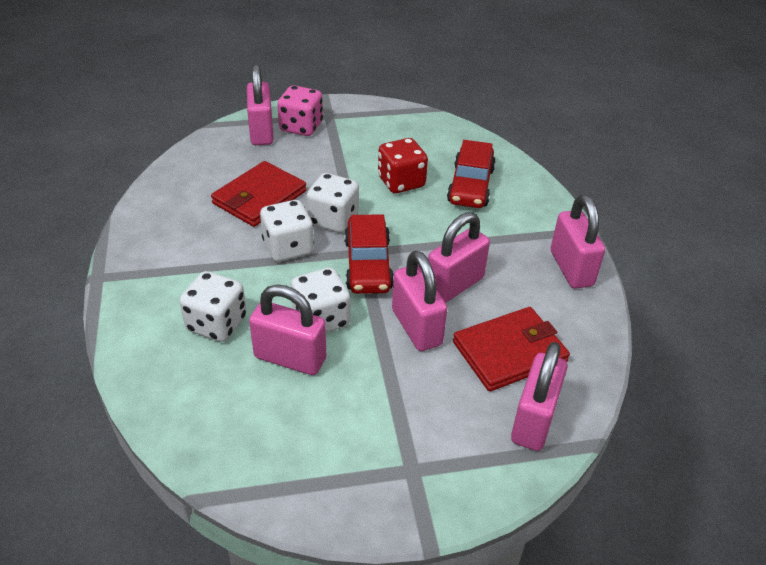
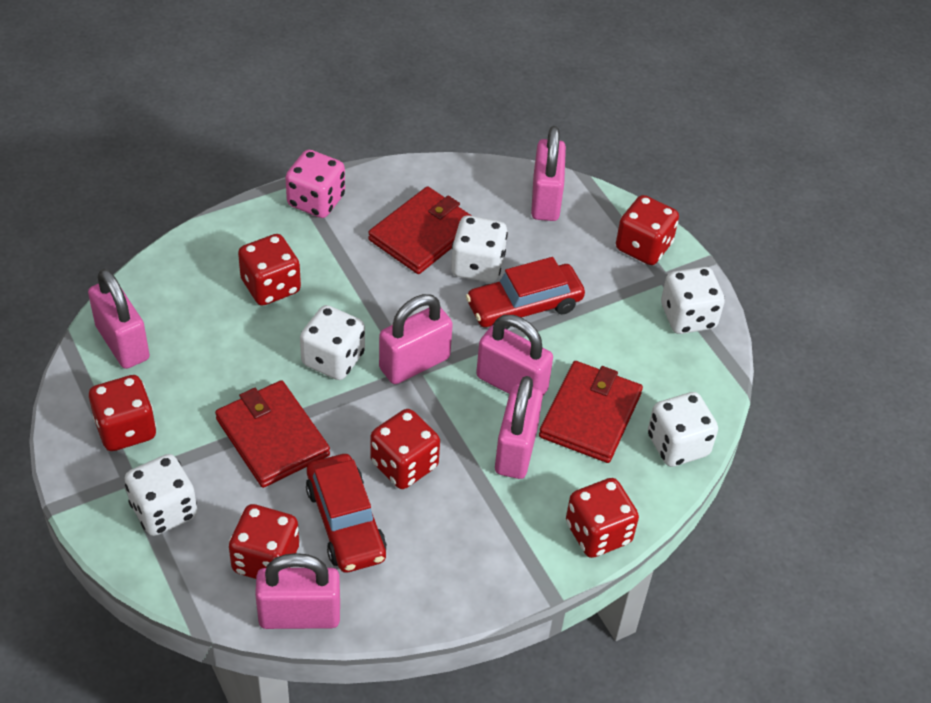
red dice: [378,138,428,193] = 1 -> [89,375,156,451] [229,504,299,579] [238,234,301,306] [370,409,440,489] [566,478,639,558] [616,195,679,265] = 6
red wallet: [211,161,307,227] [453,307,570,391] = 2 -> [215,380,330,488] [368,186,472,274] [539,361,643,463] = 3
white dice: [179,271,246,342] [260,200,314,262] [291,267,350,333] [306,173,359,233] = 4 -> [124,454,197,536] [300,305,365,380] [451,216,508,283] [648,392,718,467] [661,267,725,334] = 5

